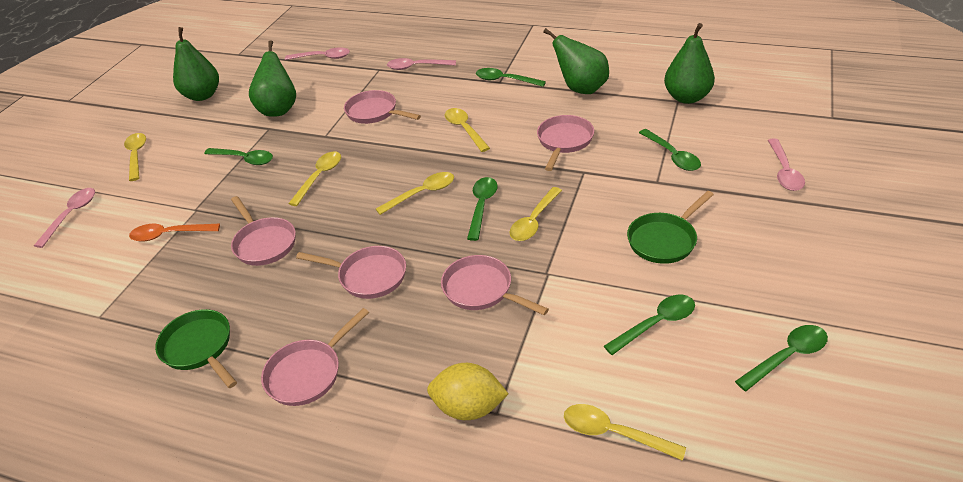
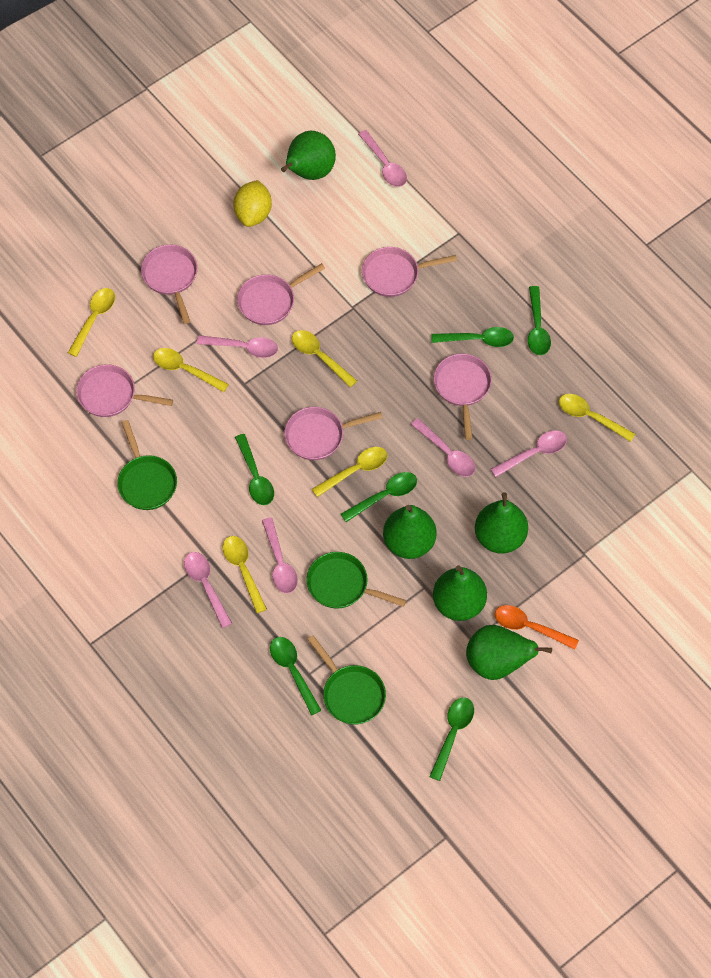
green pan: [155,309,237,388] [627,191,714,264] = 2 -> [117,420,177,510] [306,552,406,608] [307,635,386,725] = 3
green pear: [173,27,219,101] [249,40,296,117] [543,28,609,94] [664,23,715,104] = 4 -> [281,131,336,180] [383,505,436,559] [433,565,487,621] [466,625,552,680] [475,492,528,554] = 5
pink spoon: [34,188,95,248] [285,47,350,60] [387,58,456,70] [768,139,805,191] = 4 -> [184,552,232,628] [196,335,278,358] [262,518,298,593] [358,130,407,187] [411,418,476,477] [491,430,567,477] = 6

